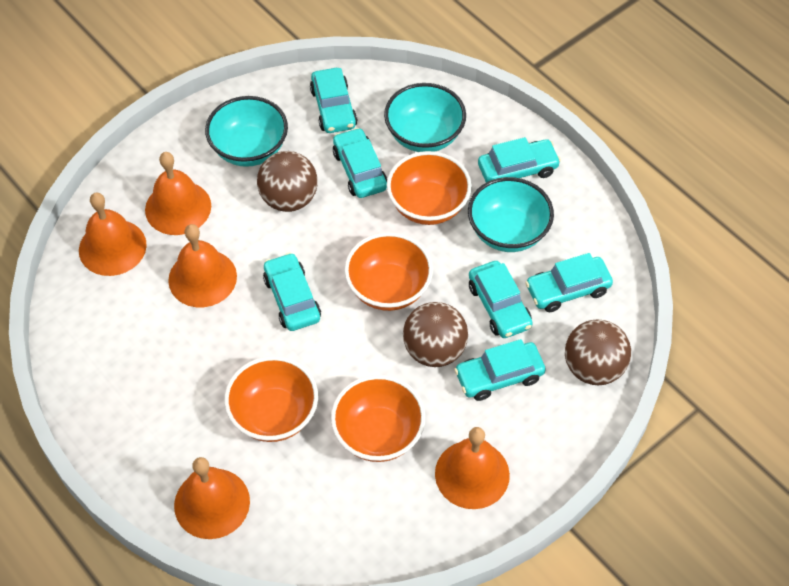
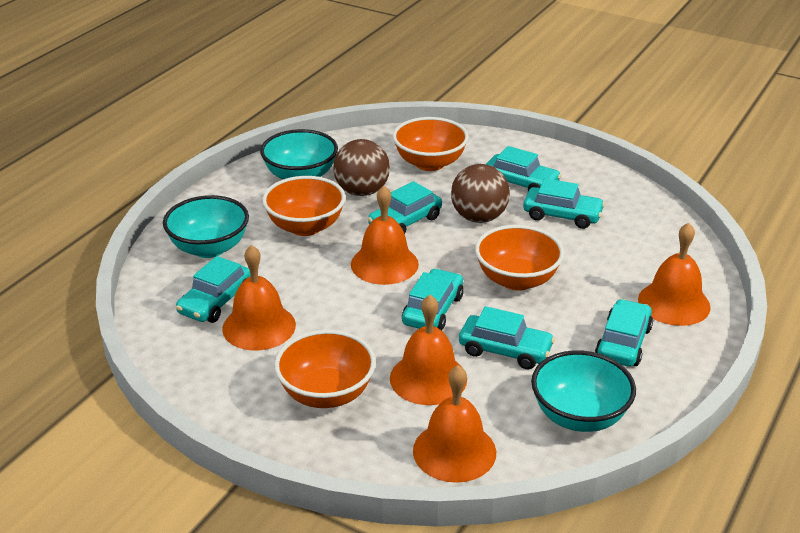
brown ball: [257,151,318,212] [403,302,468,367] [565,319,631,385] = 3 -> [333,139,390,196] [451,164,510,223] = 2

